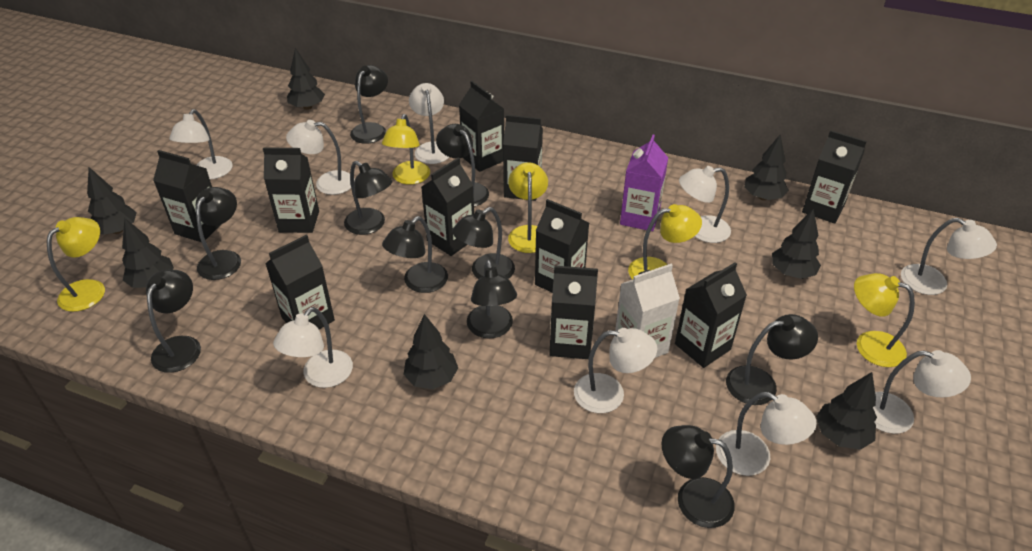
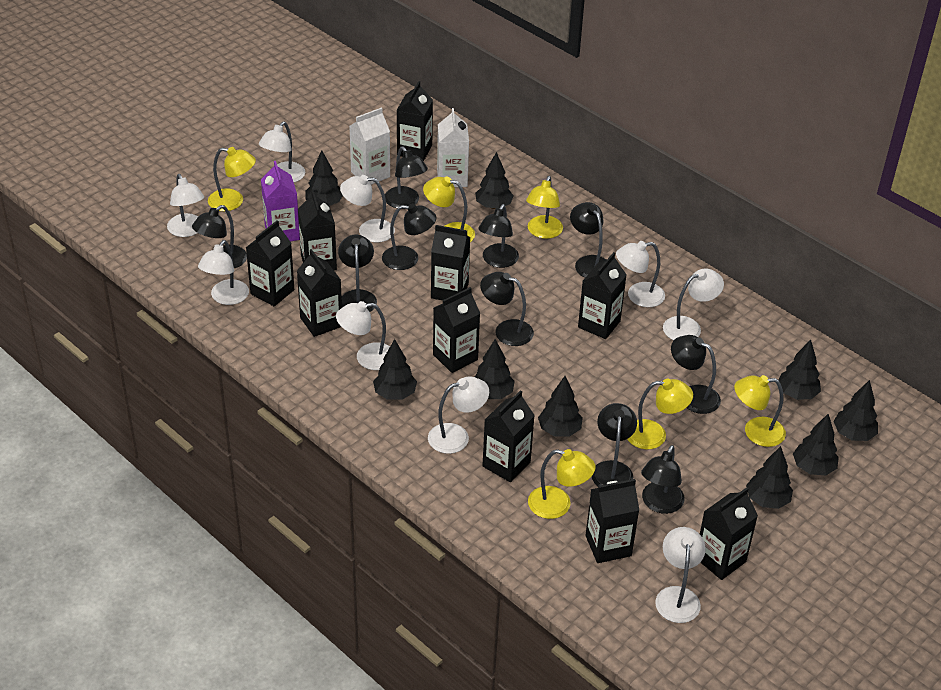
black tree: [87,167,137,235] [122,218,174,288] [287,48,325,110] [404,314,458,389] [744,135,789,200] [772,209,821,279] [816,372,877,450] = 7 -> [305,150,343,206] [373,339,417,400] [474,339,515,399] [475,152,513,209] [538,376,583,436] [746,446,793,509] [779,340,821,400] [793,414,839,475] [833,380,878,441] = 9
white carton: [615,264,680,358] = 1 -> [349,108,390,185] [437,108,469,187] = 2
yellow lamp: [47,217,105,312] [382,114,430,185] [508,162,548,253] [628,204,702,280] [854,273,915,367] = 5 -> [208,147,256,211] [423,176,475,242] [526,176,563,239] [528,449,596,519] [627,379,693,450] [734,375,786,447] = 6

